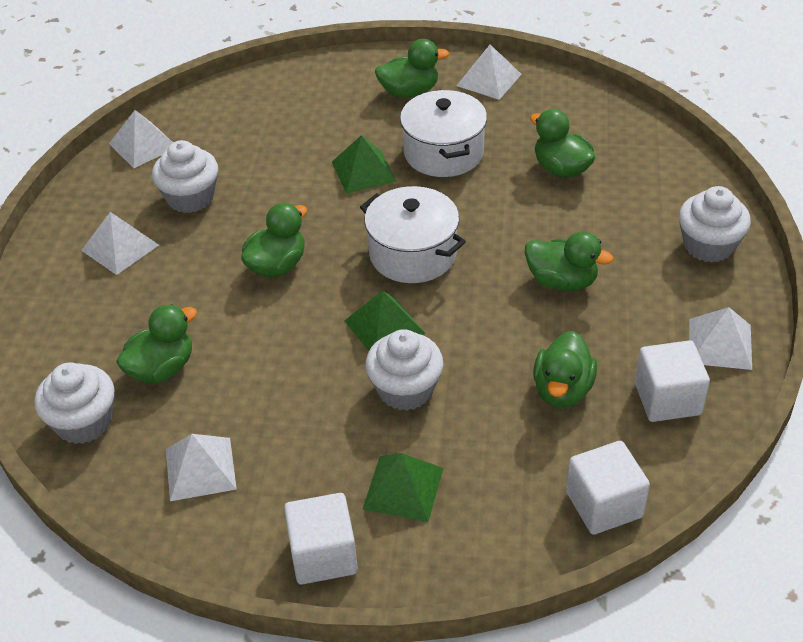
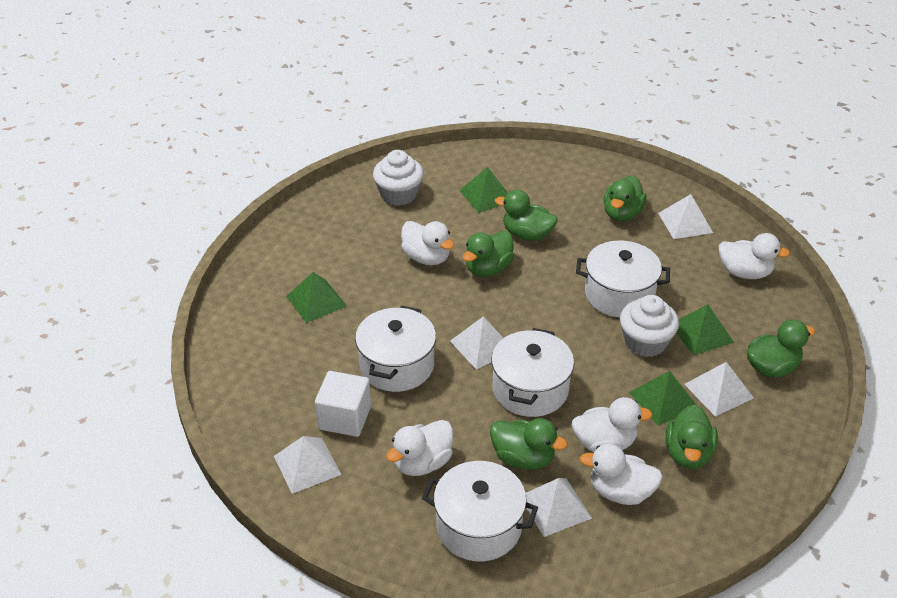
green pyramid: [332,135,397,194] [344,291,425,351] [363,453,443,522] = 3 -> [286,272,347,323] [459,167,508,213] [629,371,696,426] [676,304,734,355] = 4
white cube: [284,493,358,585] [566,441,650,535] [635,340,710,422] = 3 -> [315,371,371,437] = 1
white cupcake: [34,362,115,444] [152,140,218,213] [365,329,444,411] [679,186,751,263] = 4 -> [373,150,423,206] [620,295,679,357] = 2
white duck: none = 0 -> [386,420,453,476] [401,221,454,265] [572,397,652,452] [579,444,663,505] [719,233,790,279] = 5
white pot: [360,186,466,283] [400,90,487,177] = 2 -> [355,306,436,392] [422,461,538,561] [491,328,574,417] [576,240,670,317] = 4

